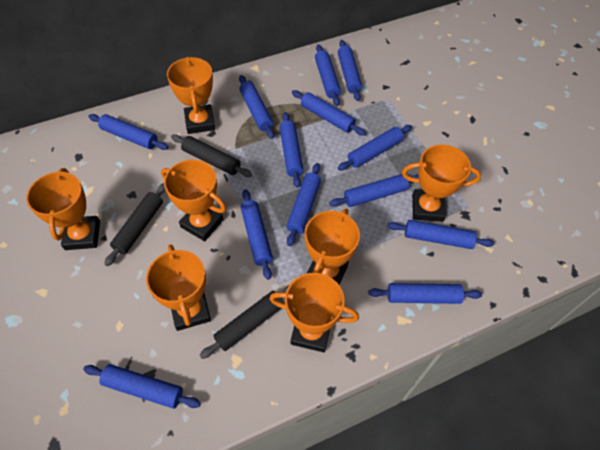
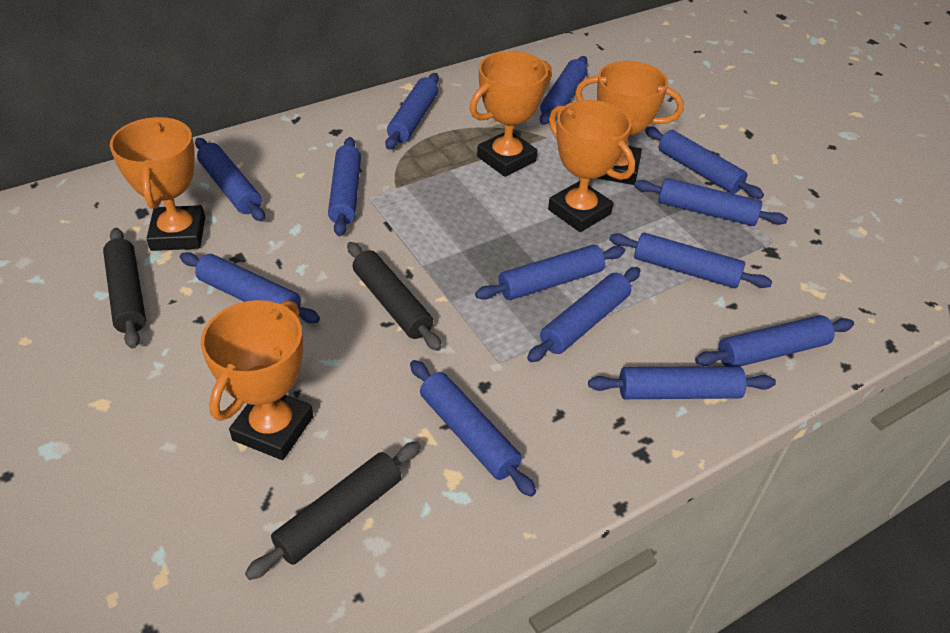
orange trophy: [26,168,100,250] [146,245,211,331] [161,160,226,241] [167,57,215,134] [270,273,359,352] [305,209,360,285] [402,145,481,222] = 7 -> [110,117,205,251] [201,300,313,460] [470,51,552,177] [548,100,635,232] [575,61,684,185] = 5

